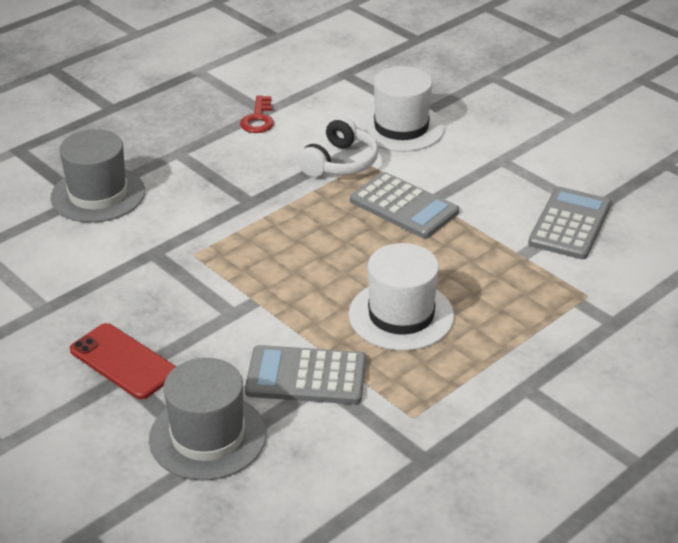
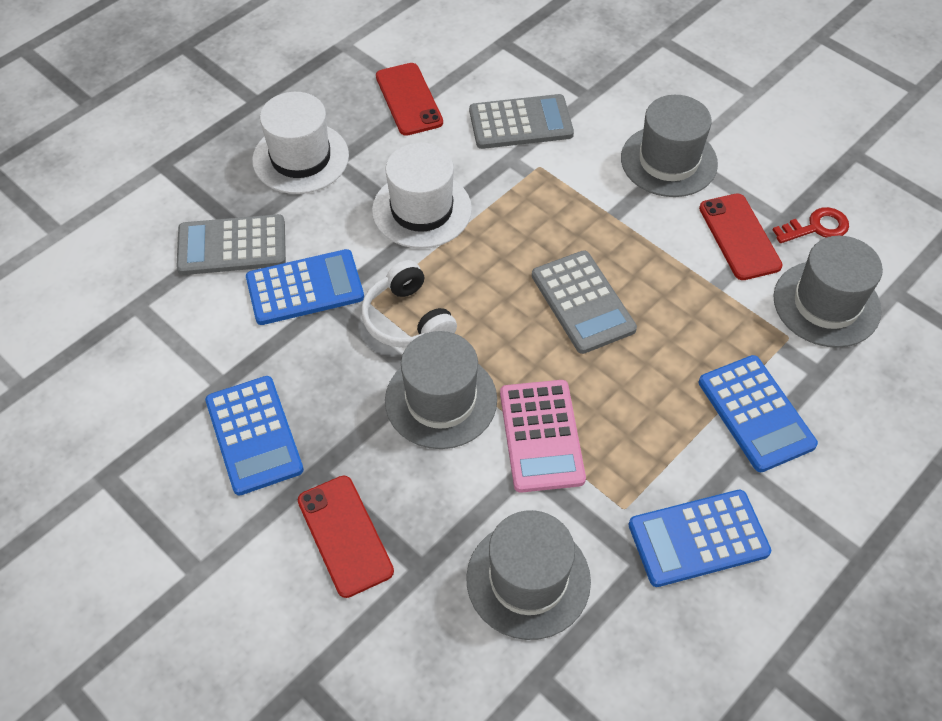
blue calculator: none = 0 -> [205,376,304,496] [246,249,364,325] [628,490,771,587] [699,355,818,472] = 4
grey hat: [51,129,145,223] [149,358,267,481] = 2 -> [385,331,497,449] [466,510,591,640] [621,95,718,197] [773,236,883,348] = 4
pink calculator: none = 0 -> [500,380,586,493] = 1
red phone: [70,323,176,399] = 1 -> [298,476,394,598] [376,63,443,136] [699,193,783,280] = 3

